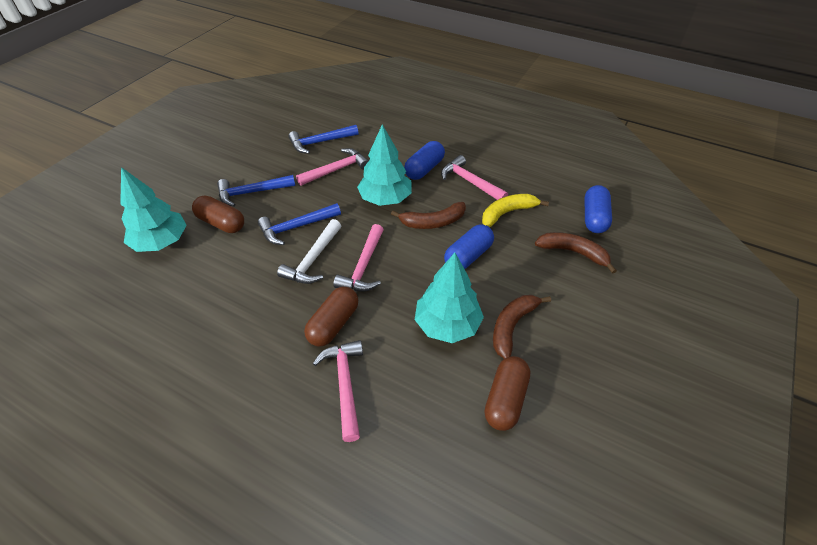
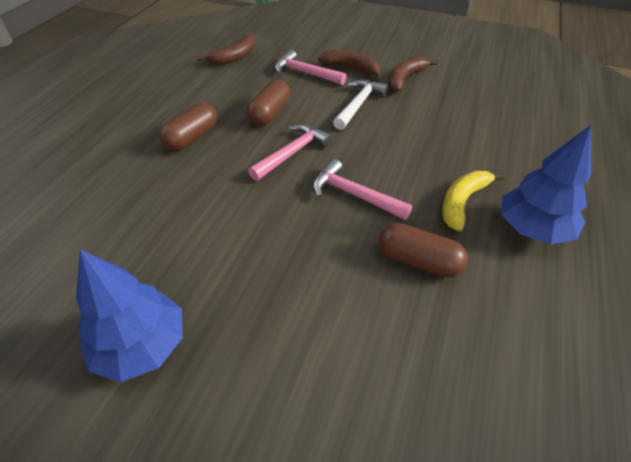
blue capsule: [404,141,445,180] [444,224,494,269] [584,185,612,233] = 3 -> none = 0
blue hammer: [217,175,295,207] [258,203,341,245] [288,125,359,154] = 3 -> none = 0
blue tree: none = 0 -> [76,249,183,382] [501,125,591,244] = 2
pink hammer: [296,148,369,186] [313,340,363,442] [333,224,384,291] [441,155,508,200] = 4 -> [248,124,332,181] [275,50,347,85] [313,159,412,220] = 3
turquoise tree: [120,167,187,252] [357,124,412,206] [415,253,484,343] = 3 -> none = 0

